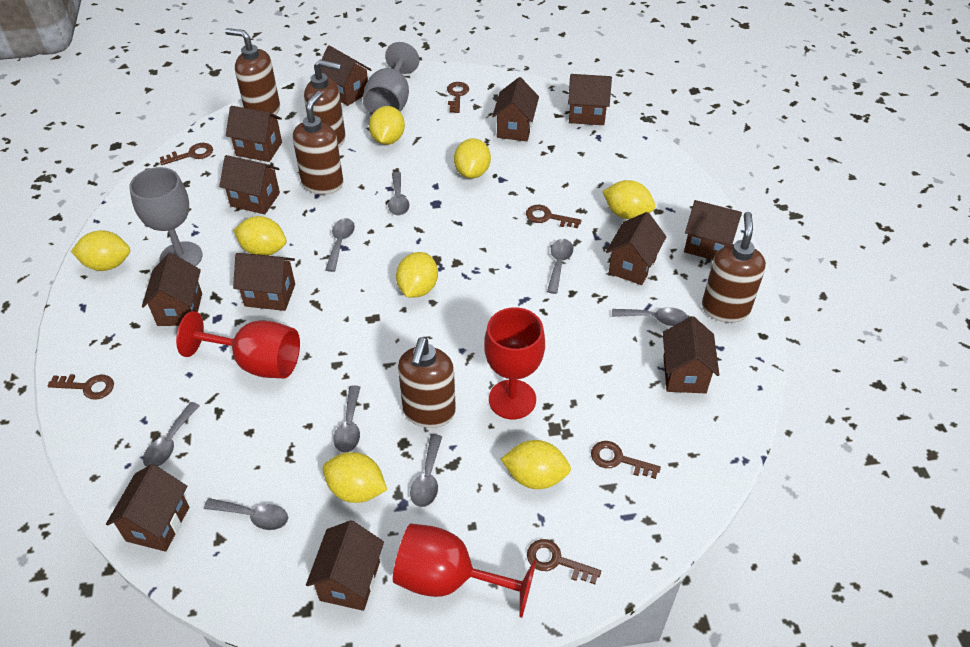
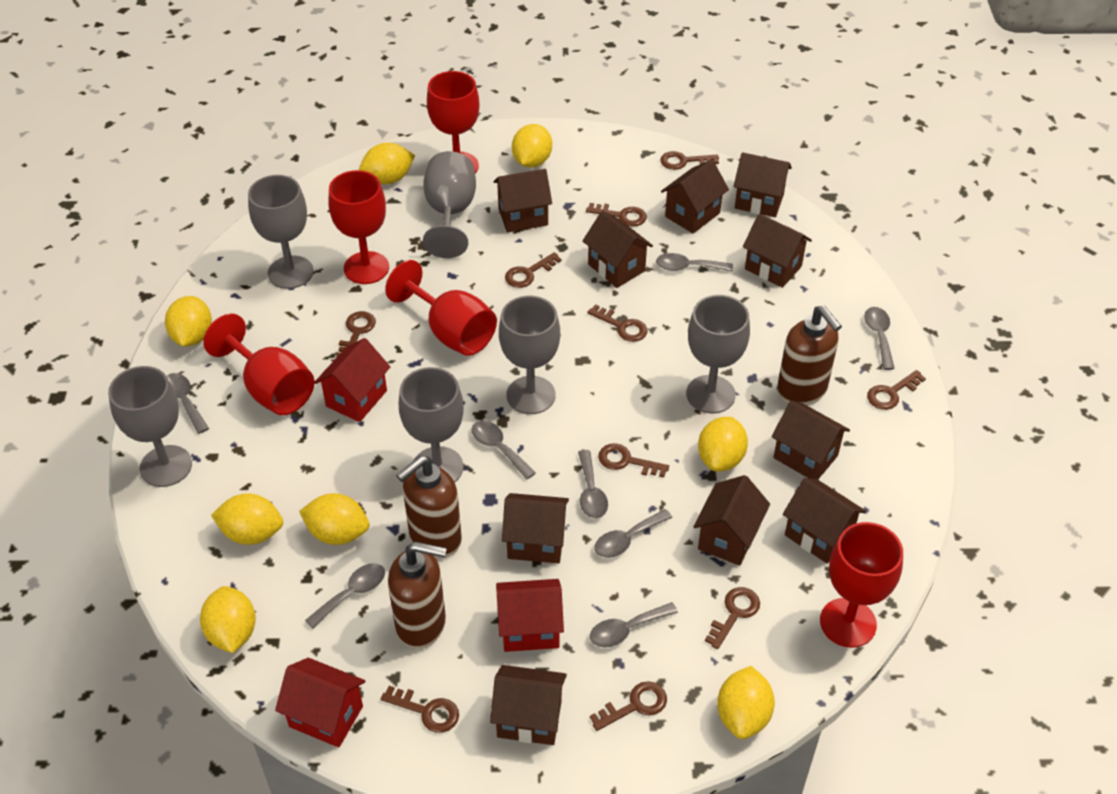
brown house: [106,464,189,552] [142,253,202,326] [219,155,280,214] [226,106,282,162] [233,253,295,311] [306,520,384,611] [321,45,372,106] [492,77,539,141] [568,74,612,125] [606,212,666,285] [663,316,719,393] [684,200,742,260] = 12 -> [490,665,567,745] [493,169,552,232] [502,493,569,563] [583,211,653,288] [661,159,729,234] [693,475,770,566] [733,152,792,217] [743,214,812,288] [772,401,850,479] [783,478,866,564] = 10
brown key: [47,374,114,400] [160,143,213,165] [447,82,469,113] [526,205,582,228] [527,539,601,584] [591,441,661,479] = 6 -> [336,311,376,358] [381,686,459,733] [505,252,562,288] [586,203,647,227] [587,304,647,342] [590,681,667,731] [598,443,669,477] [660,151,719,170] [705,587,760,649] [867,370,926,410] = 10
brown soap dispenser: [225,28,280,115] [293,91,343,194] [304,60,346,148] [398,337,456,428] [702,212,766,322] = 5 -> [388,542,447,649] [396,455,462,558] [777,305,842,405] = 3
grey goblet: [129,167,203,267] [363,42,419,115] = 2 -> [108,366,192,487] [248,175,314,289] [399,367,464,482] [423,151,476,258] [499,296,560,414] [686,295,750,413] = 6
red goblet: [176,311,300,378] [393,523,536,618] [484,307,545,419] = 3 -> [203,313,314,415] [328,170,389,284] [385,260,497,356] [427,71,480,173] [820,522,903,648] = 5
red house: none = 0 -> [275,658,365,748] [314,338,390,422] [496,579,564,652] = 3

